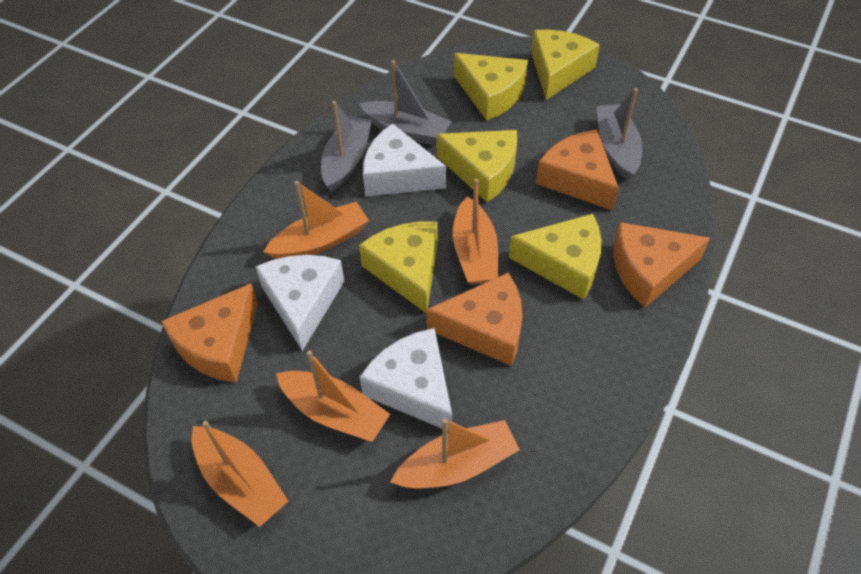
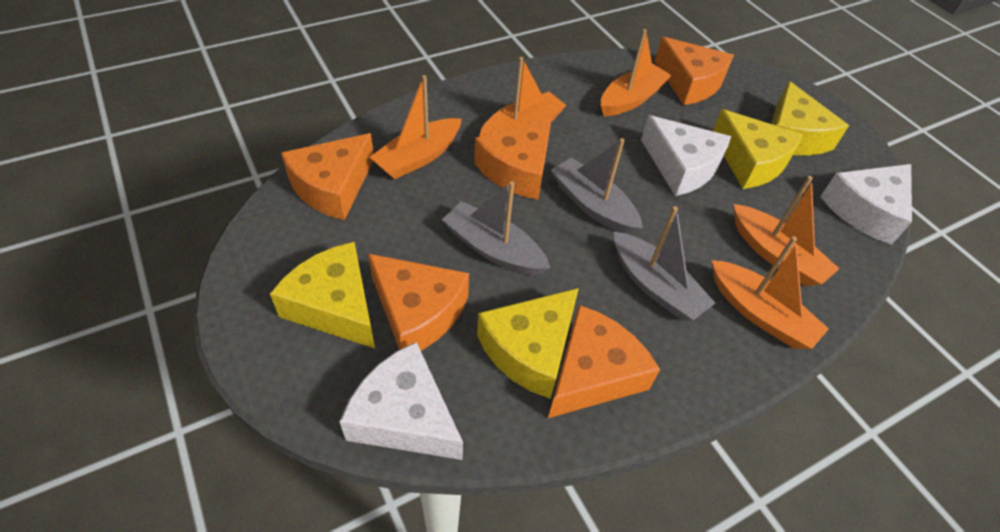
orange cheese: [161,283,258,383] [426,273,523,366] [536,130,619,210] [613,222,710,308] = 4 -> [281,133,374,220] [368,254,469,351] [474,117,552,200] [548,305,660,418] [655,37,734,105] = 5
yellow cheese: [359,221,438,314] [436,130,517,203] [454,53,528,121] [509,214,601,300] [531,29,600,100] = 5 -> [270,242,375,348] [477,288,579,399] [712,109,803,189] [771,81,849,155] = 4

